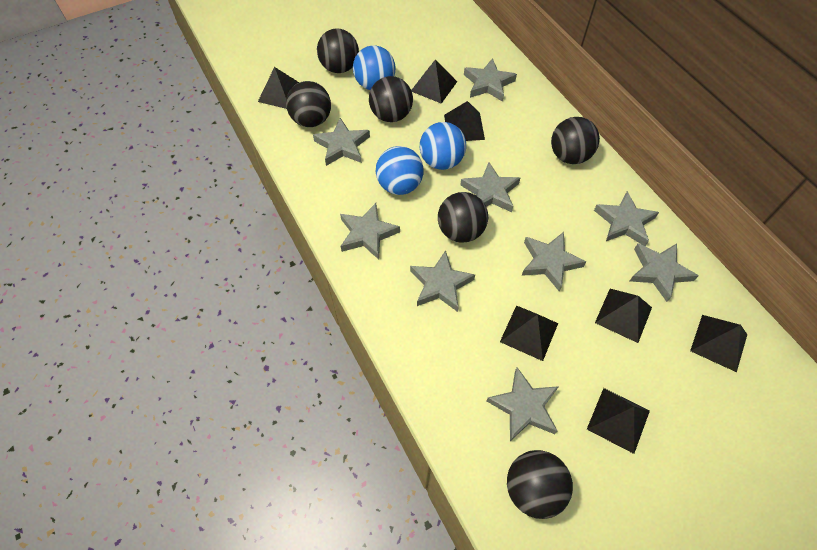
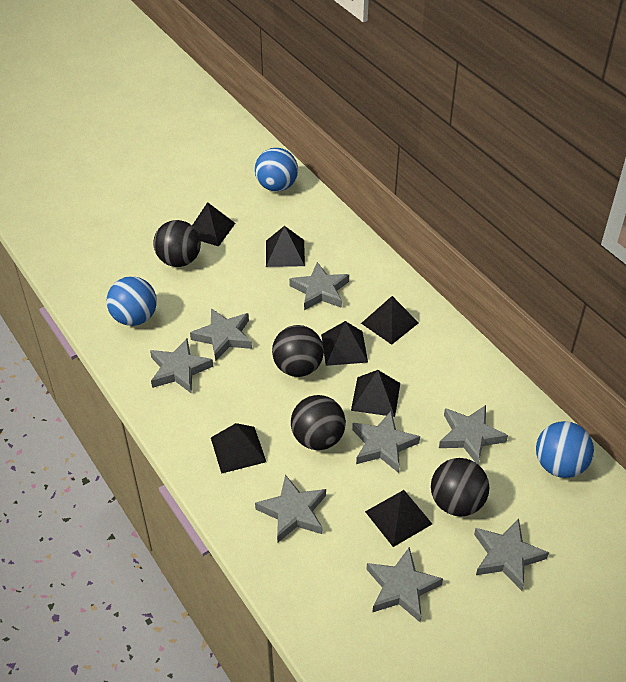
black ball: [286,81,331,127] [317,29,359,73] [369,76,413,122] [438,192,488,243] [507,450,573,519] [551,117,600,164] = 6 -> [153,220,201,267] [272,325,324,377] [291,395,346,450] [431,458,490,517] = 4
grey star: [313,118,370,166] [340,203,400,260] [410,250,475,312] [460,162,520,212] [464,58,517,102] [487,368,559,441] [522,232,587,291] [594,191,659,246] [630,243,698,302] = 9 -> [150,338,213,394] [190,308,252,361] [255,475,326,542] [289,262,349,310] [352,411,420,473] [366,547,443,622] [439,405,508,464] [474,518,549,591] = 8

